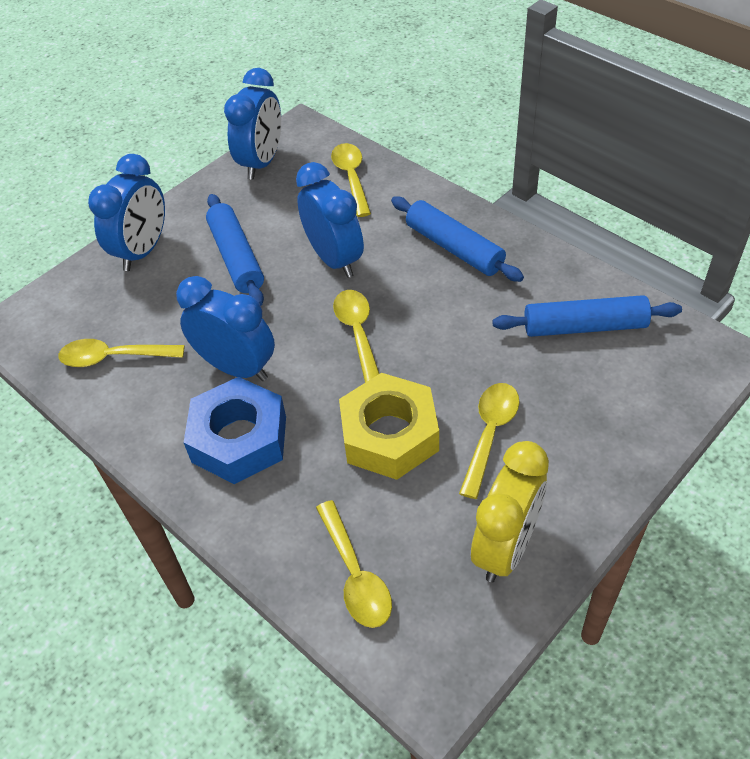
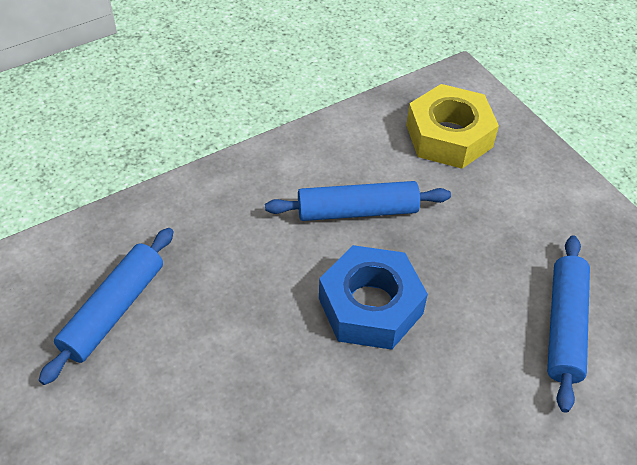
blue clock: [88,154,165,271] [176,276,275,381] [224,68,281,180] [296,162,364,278] = 4 -> none = 0
yellow clock: [471,441,549,582] = 1 -> none = 0
yellow spoon: [58,339,185,367] [316,500,392,628] [331,143,371,217] [333,290,379,383] [459,383,520,499] = 5 -> none = 0

